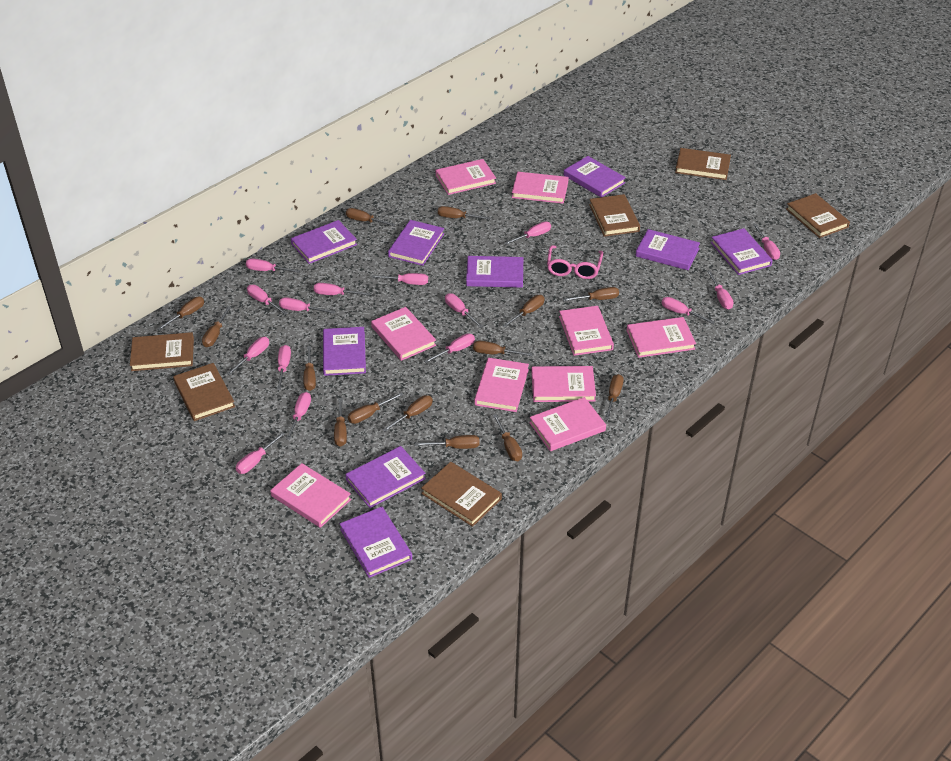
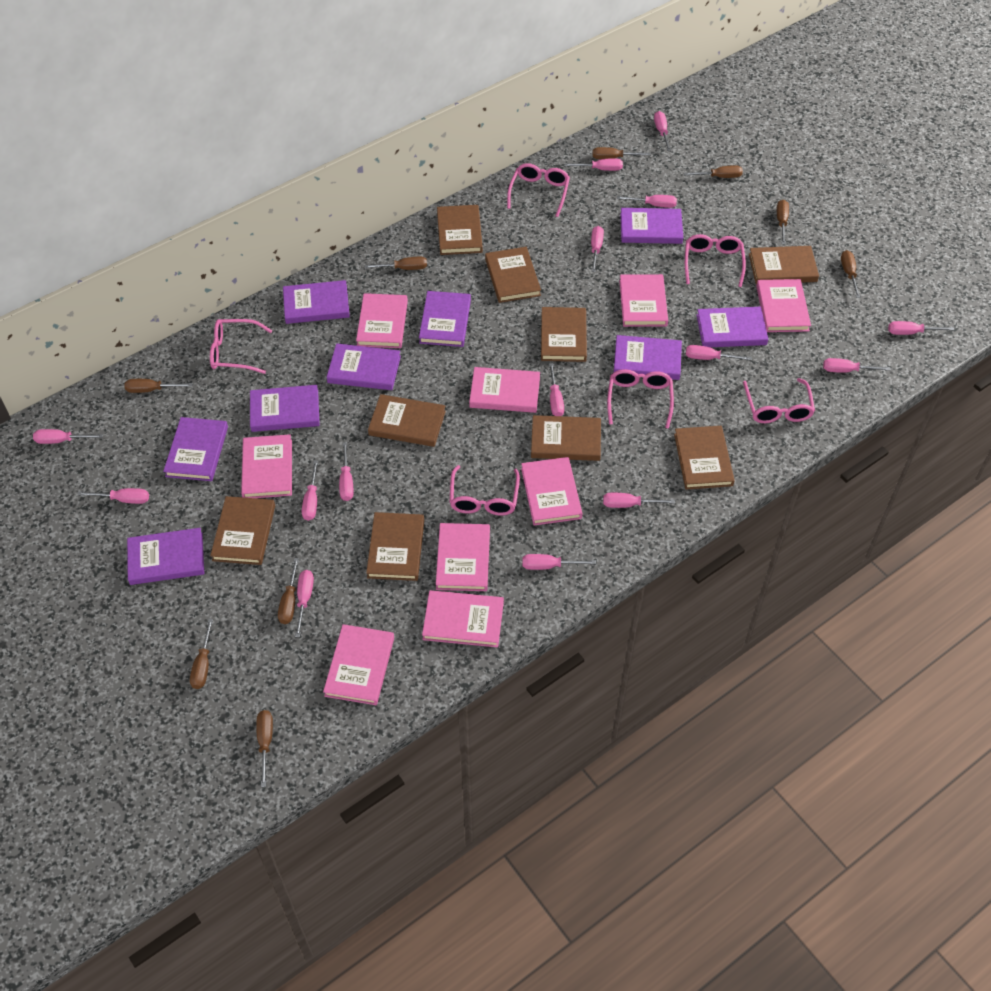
brown book: [130,332,194,371] [173,363,235,421] [421,462,502,527] [589,194,640,237] [675,148,731,180] [786,193,850,238] = 6 -> [210,496,275,565] [366,512,424,581] [368,394,446,447] [437,205,483,255] [485,247,541,303] [531,415,601,461] [541,307,587,362] [674,426,735,489] [749,246,819,284] = 9
brown screwdriver: [157,297,204,331] [202,306,231,347] [303,346,316,391] [334,398,347,447] [346,208,396,226] [348,392,404,424] [383,395,433,432] [415,435,480,449] [438,206,491,220] [473,341,533,356] [493,414,522,461] [503,295,545,327] [563,287,619,301] [605,374,624,420] = 14 -> [125,379,193,393] [190,619,213,689] [256,710,273,787] [278,558,299,624] [365,256,427,270] [593,147,651,159] [684,165,743,178] [777,200,789,244] [841,250,861,298] = 9
pink glasses: [547,245,603,279] = 1 -> [210,319,272,374] [450,465,520,515] [507,163,570,217] [607,369,674,429] [685,234,746,287] [743,378,815,423] = 6

